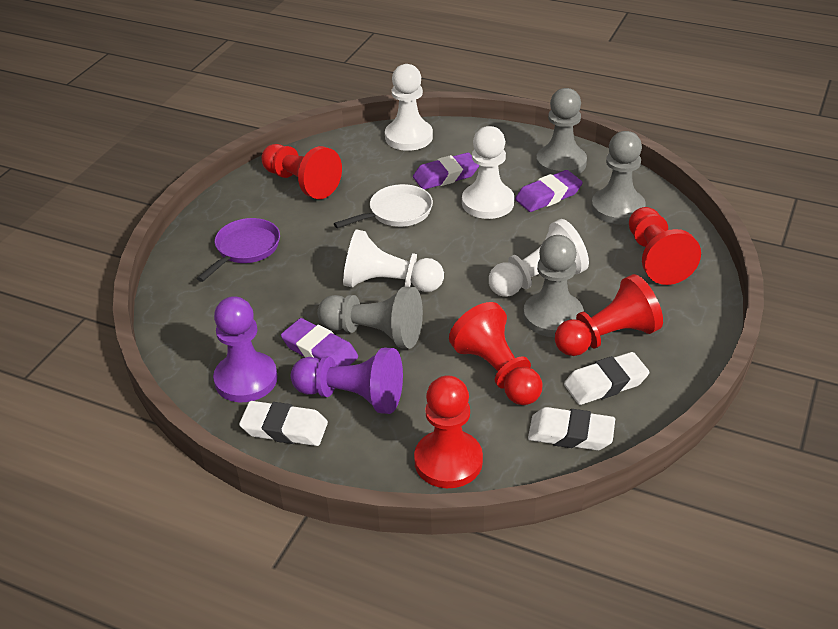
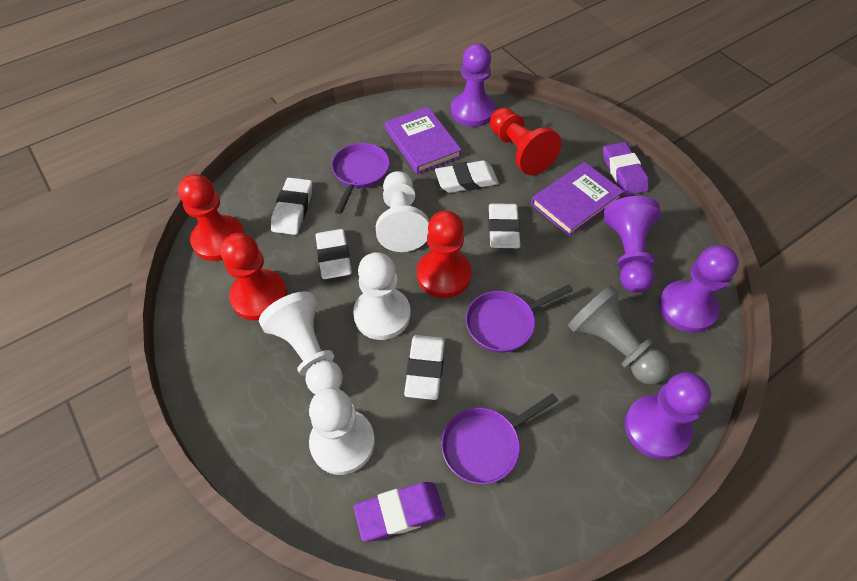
grey pawn: [317,287,423,349] [523,235,584,337] [536,88,587,176] [591,131,646,225] = 4 -> [568,285,669,385] = 1
purple book: none = 0 -> [385,107,462,174] [531,162,624,236] = 2
purple eraser: [281,318,358,367] [413,152,479,190] [515,170,583,212] = 3 -> [354,482,445,542] [603,142,649,196] = 2
purple pan: [197,218,280,282] = 1 -> [332,143,390,214] [441,393,558,484] [466,285,573,352] = 3
purple pawn: [213,296,278,402] [291,348,403,414] = 2 -> [451,44,496,127] [604,196,661,293] [625,372,711,460] [659,245,739,333] = 4
red pawn: [261,144,342,199] [414,375,483,488] [449,302,542,405] [555,274,663,356] [629,207,701,285] = 5 -> [178,174,245,261] [221,233,287,321] [417,211,472,298] [490,108,561,175] = 4
white eraser: [239,401,328,446] [528,407,615,451] [564,352,649,405] = 3 -> [271,177,312,235] [315,229,352,279] [404,335,445,400] [435,160,499,193] [488,203,520,248] = 5
white pan: [334,184,433,228] = 1 -> none = 0

